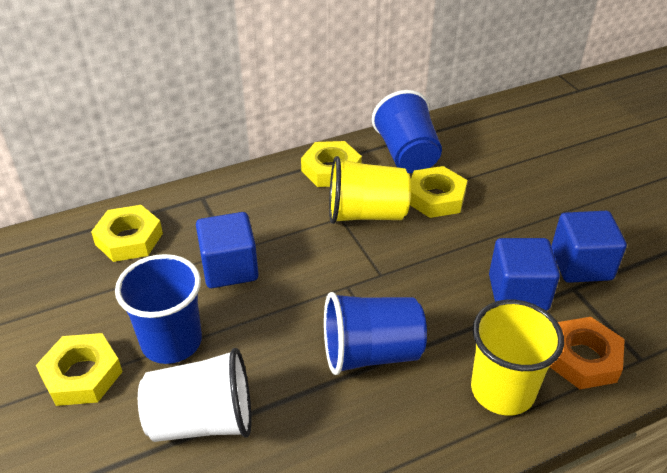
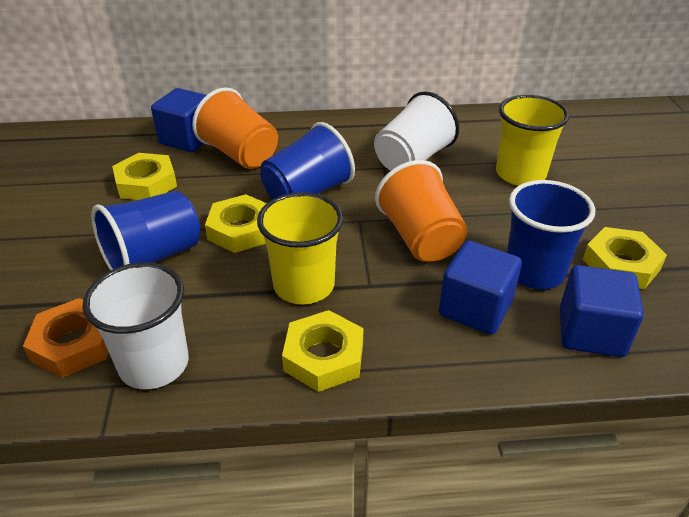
orange cup: none = 0 -> [192,87,278,169] [375,160,467,262] = 2
white cup: [138,348,252,442] = 1 -> [83,262,189,389] [374,91,459,171] = 2

